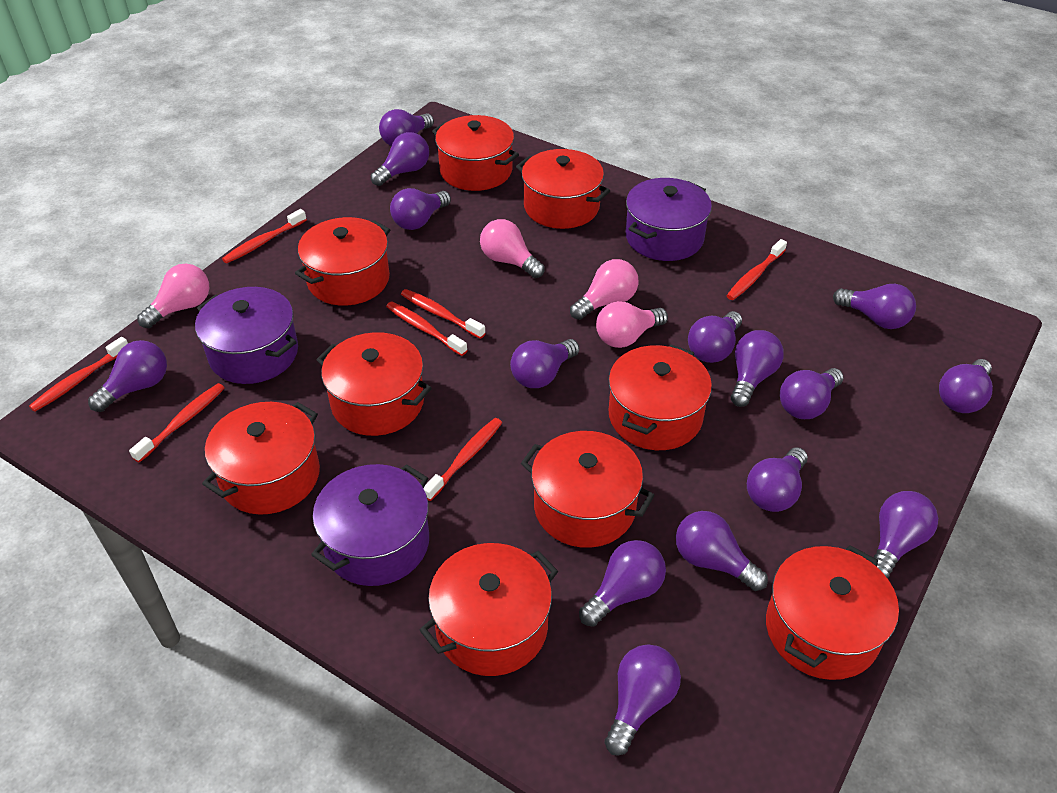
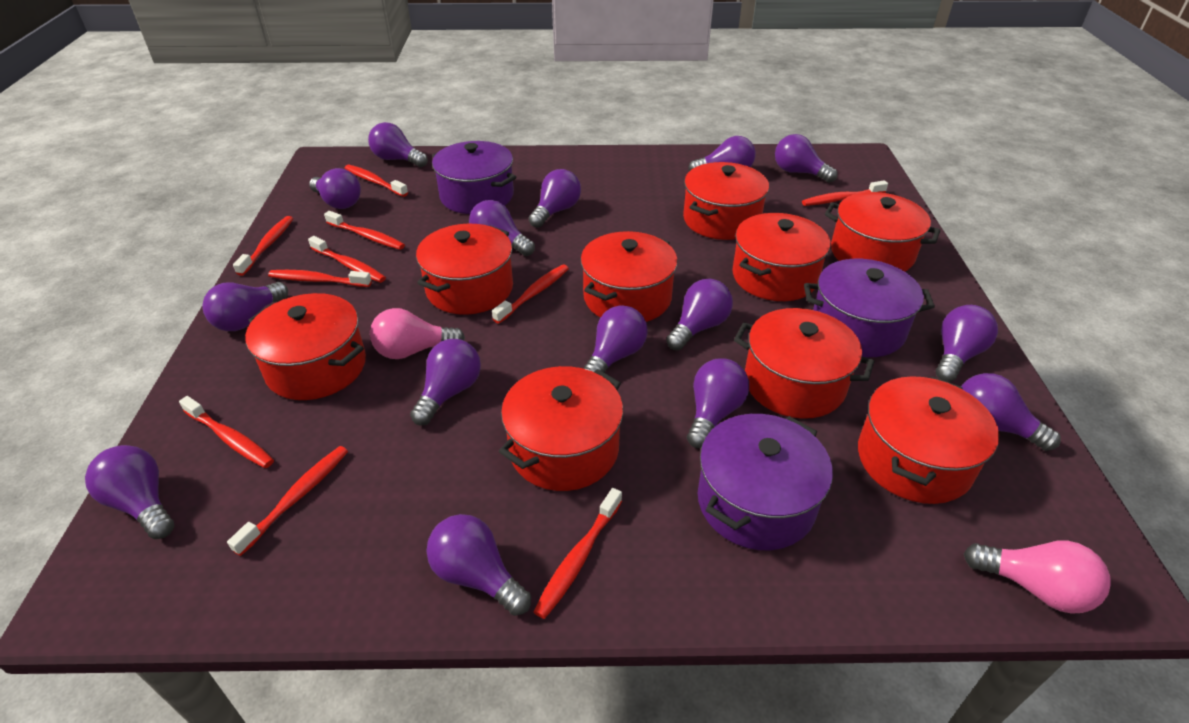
pink light bulb: [137,264,209,328] [480,219,545,278] [570,259,639,320] [596,301,668,348] = 4 -> [370,308,465,359] [964,541,1110,614] = 2
red toothbrush: [29,337,128,412] [129,383,225,463] [222,209,307,264] [386,302,468,356] [401,289,486,339] [424,418,502,501] [727,239,787,300] = 7 -> [179,396,274,468] [227,446,348,556] [233,216,293,276] [268,270,372,287] [308,236,386,283] [324,211,405,250] [344,165,408,197] [492,265,569,323] [533,488,622,619] [802,180,888,206] = 10

